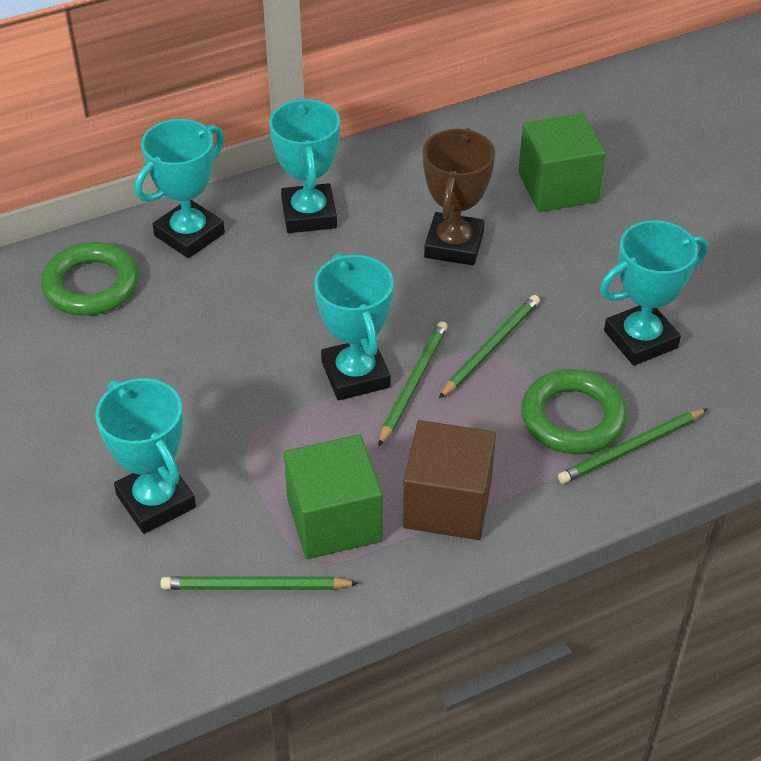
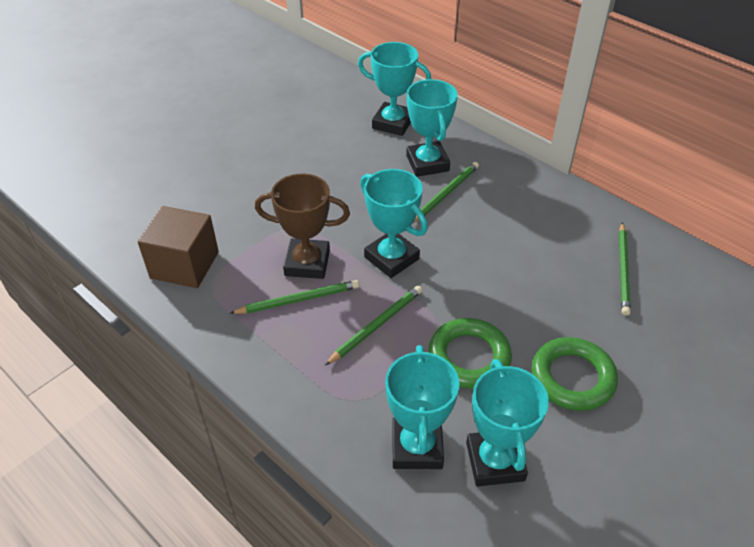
green cube: [284,434,382,559] [518,113,606,212] = 2 -> none = 0

